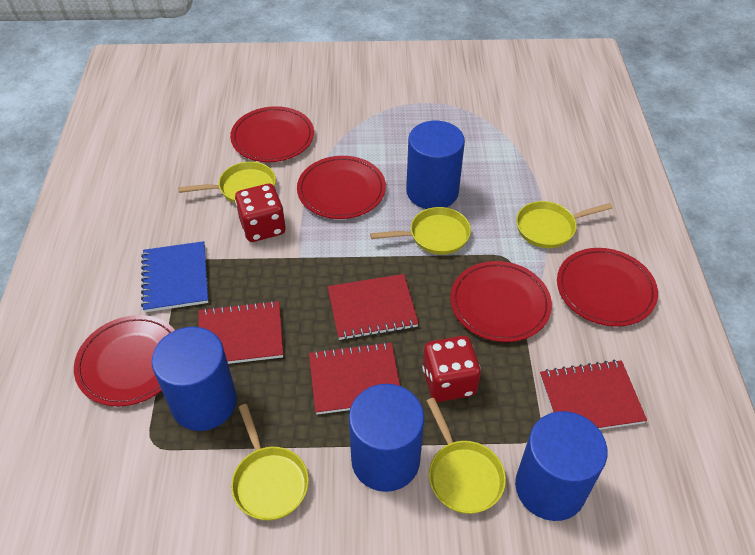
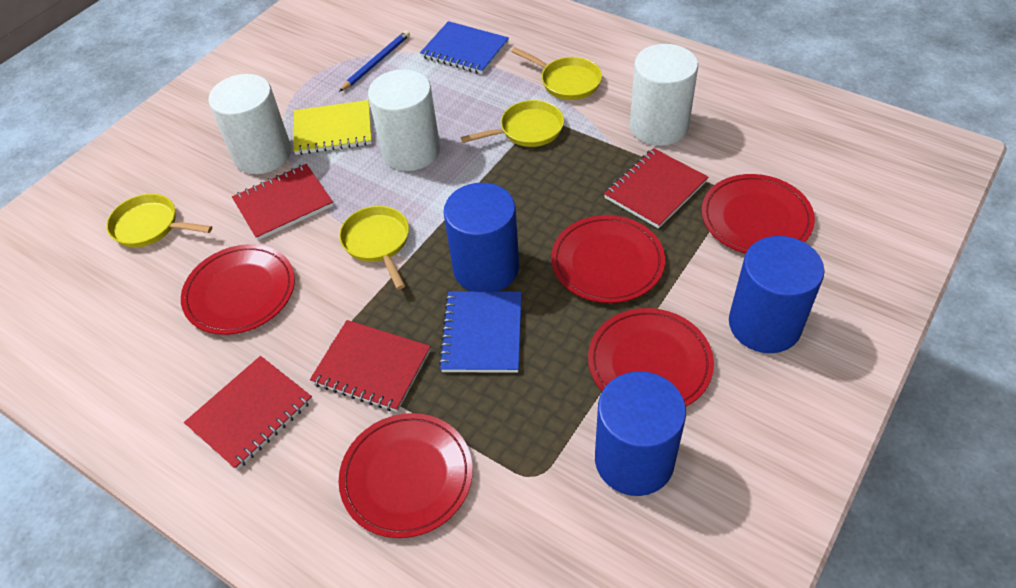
blue cylinder: [152,327,237,431] [349,384,424,492] [406,121,465,209] [515,411,608,521] = 4 -> [443,183,519,291] [595,371,686,496] [729,236,825,353] = 3
blue notebook: [141,241,208,312] = 1 -> [420,21,509,74] [438,291,522,373] = 2
blue pencil: none = 0 -> [339,30,410,92] = 1
red dice: [235,184,286,242] [422,336,481,402] = 2 -> none = 0
white cylinder: none = 0 -> [208,74,291,174] [368,69,440,171] [630,44,698,146] = 3
yellow notebook: none = 0 -> [293,100,372,155] = 1
yellow pan: [178,161,276,203] [231,404,309,521] [370,207,471,255] [427,398,506,514] [516,201,613,248] = 5 -> [106,194,212,247] [339,206,409,290] [461,100,564,147] [511,47,602,100] = 4

